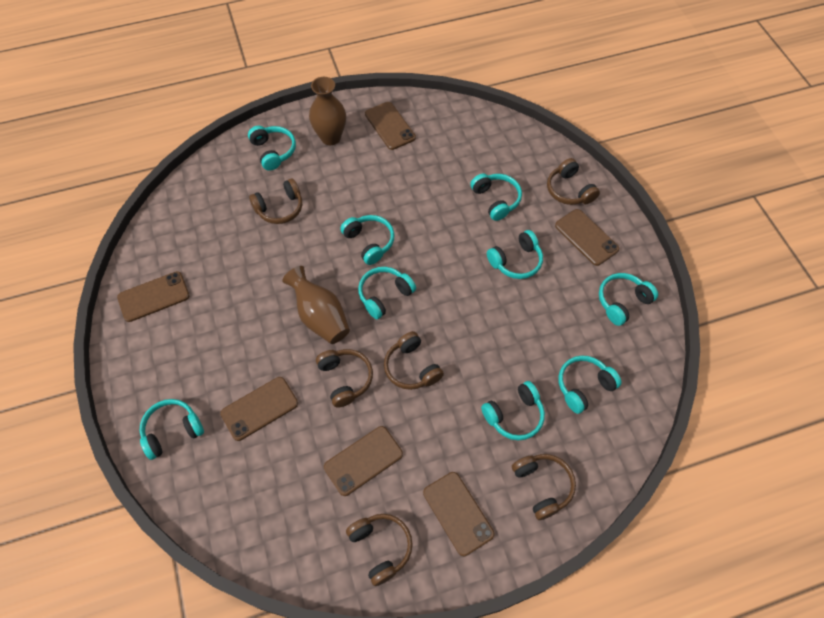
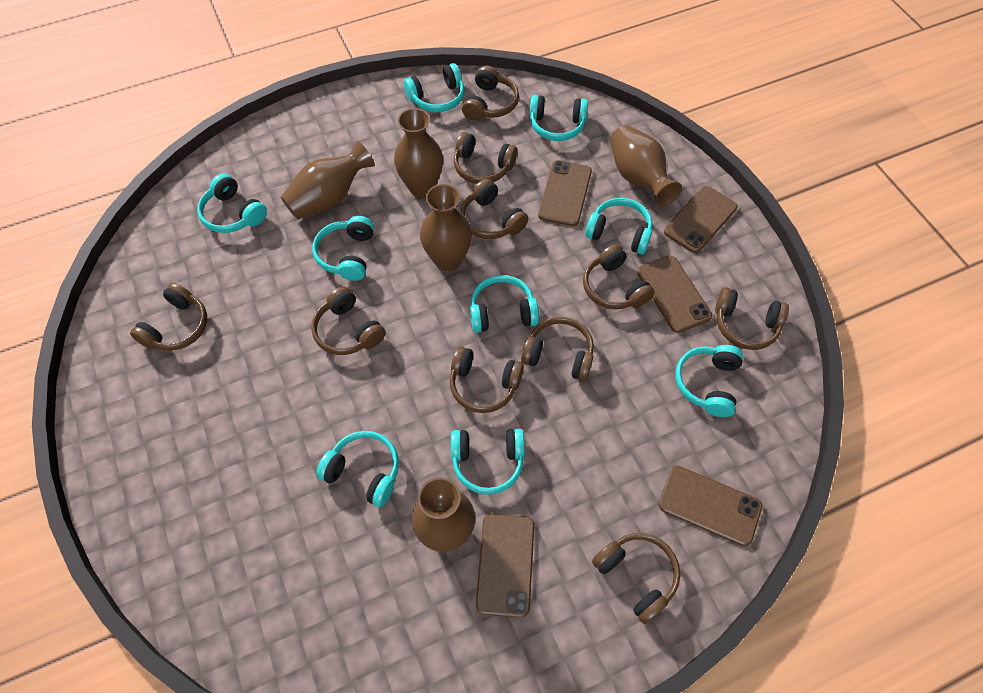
brown headphones: [249,178,302,224] [316,349,373,408] [346,514,413,586] [384,331,444,390] [512,454,576,520] [547,158,600,205] = 6 -> [130,283,207,351] [311,286,385,355] [450,346,524,413] [454,132,517,184] [460,179,528,239] [462,65,519,121] [521,317,594,381] [583,244,655,310] [592,533,680,624] [715,287,789,350] = 10
brown phone: [117,271,190,322] [220,377,298,441] [324,426,403,496] [365,102,416,150] [423,472,495,556] [555,209,619,266] = 6 -> [476,514,534,618] [538,160,592,226] [637,256,712,333] [659,466,762,546] [664,186,738,253] = 5
brown vase: [282,266,350,344] [309,77,346,145] = 2 -> [281,141,375,219] [394,108,443,197] [412,477,475,552] [420,184,472,271] [610,125,682,206] = 5

